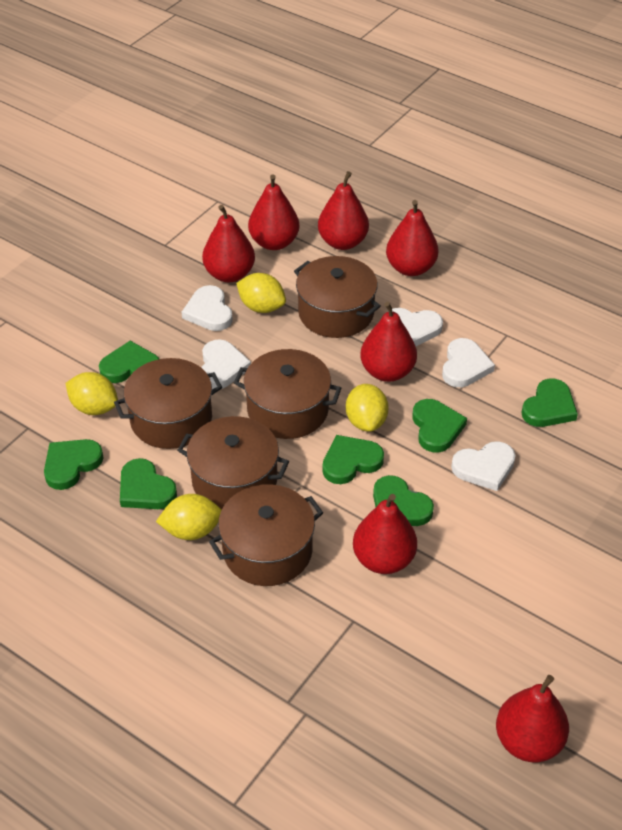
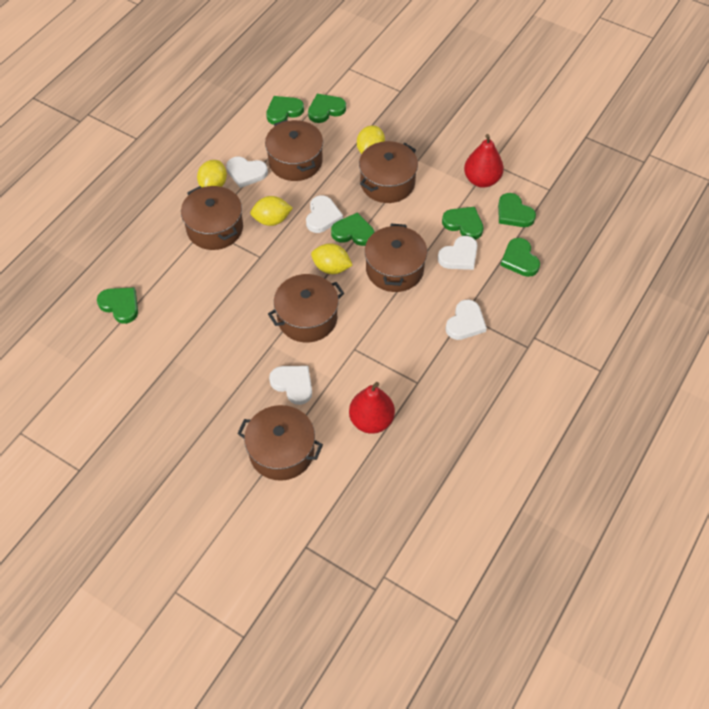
brown pot: [114,358,222,449] [177,416,289,510] [209,484,323,586] [234,349,341,439] [294,256,381,338] = 5 -> [181,186,243,250] [237,405,323,481] [265,120,323,181] [268,274,344,343] [359,141,418,203] [365,224,427,292] = 6
red pear: [202,205,255,282] [248,174,299,250] [318,171,369,250] [353,494,417,574] [360,302,417,382] [386,200,439,276] [496,675,569,762] = 7 -> [349,382,395,434] [464,134,504,188] = 2

